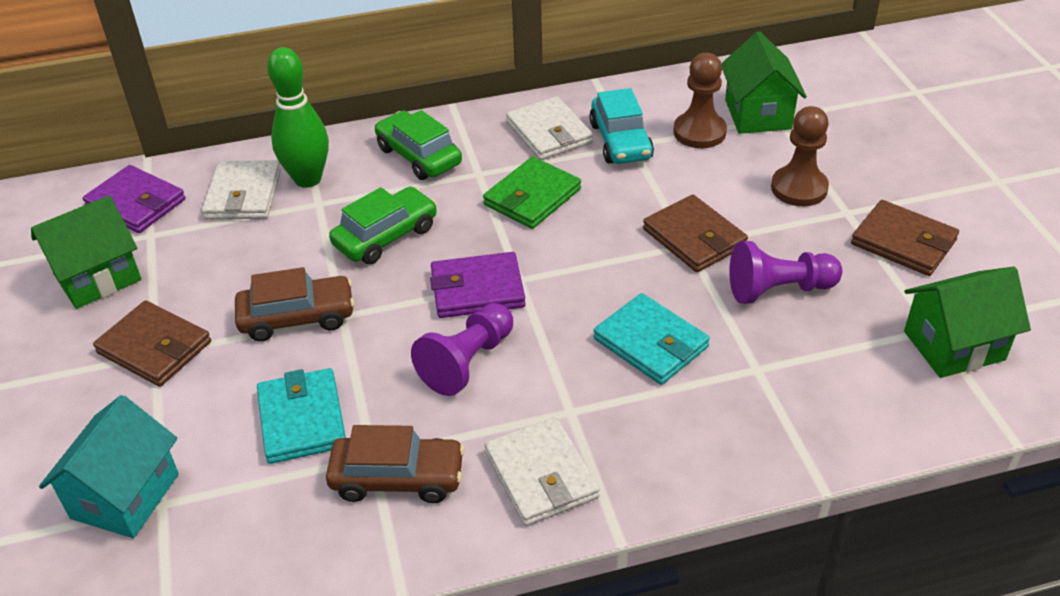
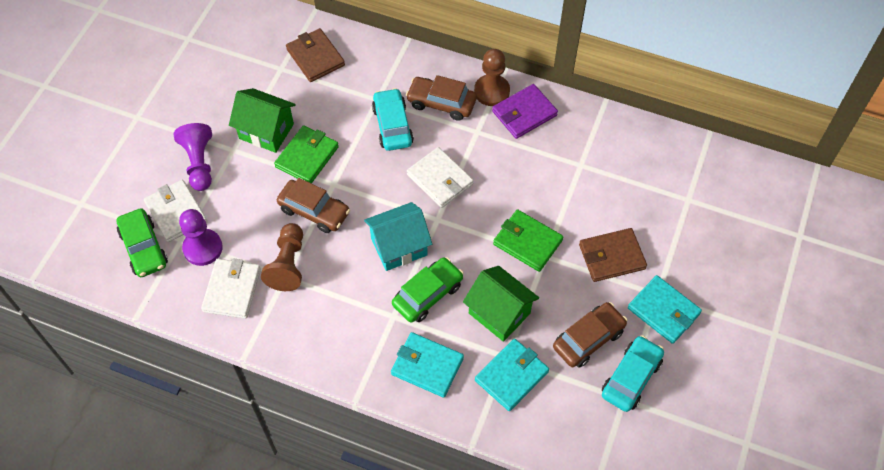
brown car: [235,267,355,341] [326,425,465,503] = 2 -> [277,178,350,233] [406,75,477,121] [553,302,627,368] = 3
brown wallet: [93,300,211,387] [643,194,748,272] [851,200,959,276] = 3 -> [286,28,345,82] [579,228,647,282] = 2
green bowling pin: [267,47,329,188] = 1 -> none = 0
green house: [31,195,142,309] [721,31,807,134] [904,267,1031,378] = 3 -> [229,88,296,153] [463,266,539,342] = 2
green wallet: [483,157,581,229] = 1 -> [274,125,339,184] [493,209,563,272] = 2
purple wallet: [83,165,186,233] [430,252,526,318] = 2 -> [492,84,558,139] = 1
turquoise car: [589,88,654,164] = 1 -> [372,88,414,151] [602,335,664,412] = 2
turquoise wallet: [257,368,346,464] [593,293,710,385] = 2 -> [391,332,464,398] [475,339,549,411] [628,275,702,344] = 3

